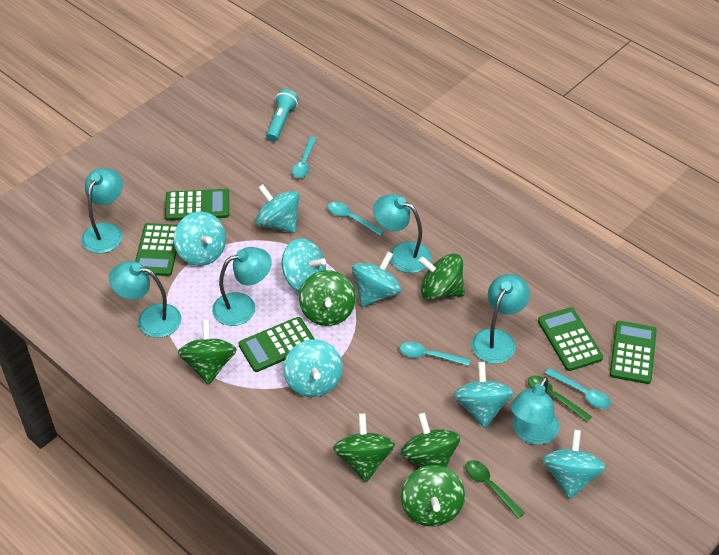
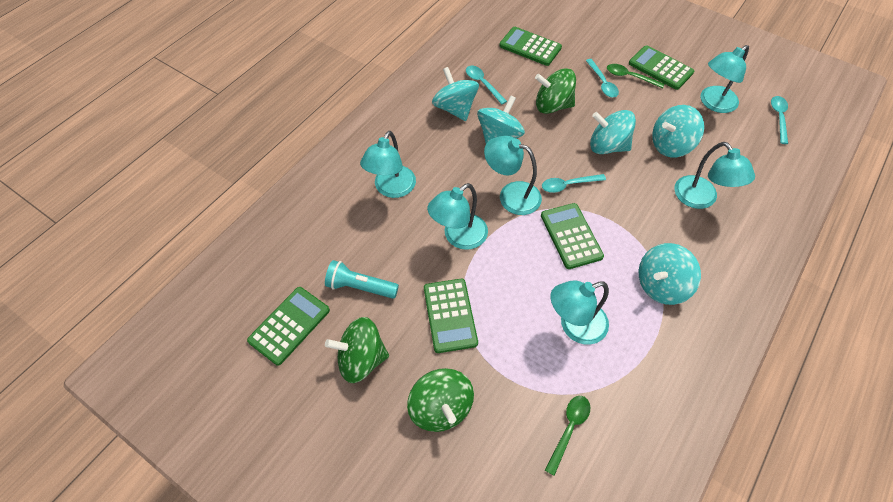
green spinning top: [178,320,237,385] [299,270,356,326] [333,413,395,482] [400,413,460,468] [401,465,465,527] [418,253,465,300] = 6 -> [325,317,389,383] [407,368,474,432] [535,68,576,114] = 3
turquoise spinning top: [174,211,226,266] [255,184,300,233] [282,238,326,292] [284,339,343,397] [352,252,402,307] [453,362,514,428] [542,430,606,499] = 7 -> [432,67,479,121] [477,96,525,144] [590,110,636,154] [639,243,701,305] [652,105,704,157] = 5

